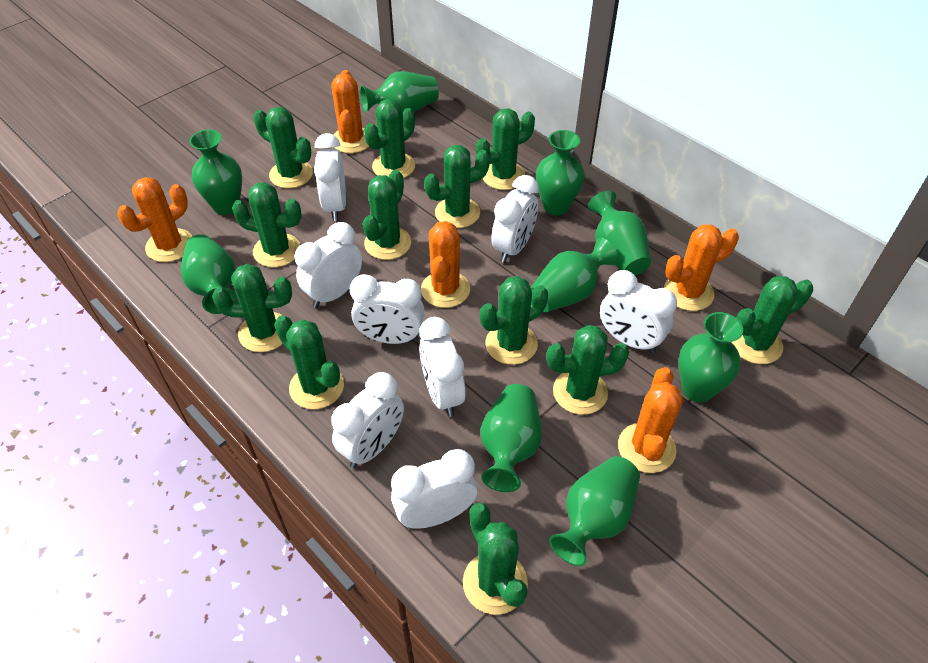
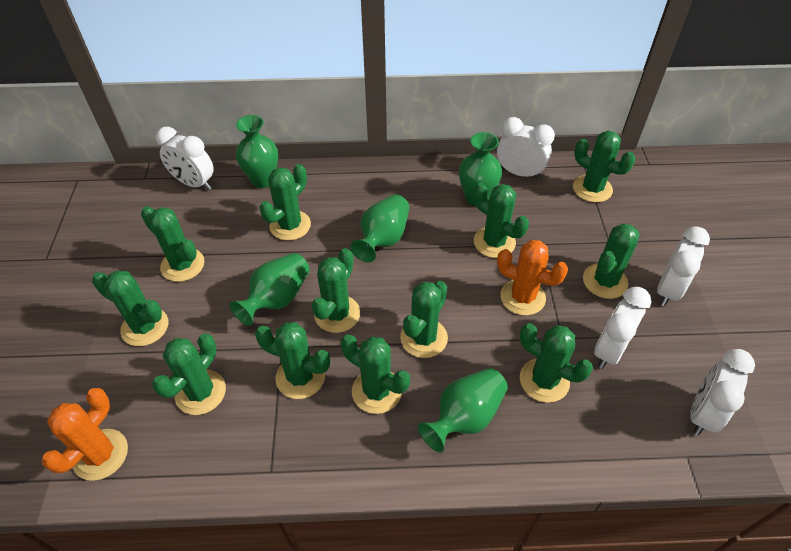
green vase: [181,234,237,314] [189,130,242,215] [360,71,439,112] [480,384,542,492] [530,238,619,312] [536,130,584,215] [549,456,640,566] [588,191,651,275] [678,312,743,403] = 9 -> [229,253,310,326] [236,115,278,188] [350,194,409,262] [418,368,508,453] [459,132,502,206] = 5
orange cactus: [118,177,192,262] [331,70,369,153] [421,221,470,308] [618,367,683,473] [664,225,739,311] = 5 -> [42,388,128,481] [497,240,568,316] = 2
white clock: [295,222,362,308] [314,133,346,221] [331,372,404,468] [350,274,425,344] [391,449,477,529] [419,317,466,417] [491,175,539,263] [600,270,677,353] = 8 -> [156,127,214,190] [497,117,555,179] [594,287,651,369] [657,226,710,307] [691,349,755,435] = 5

